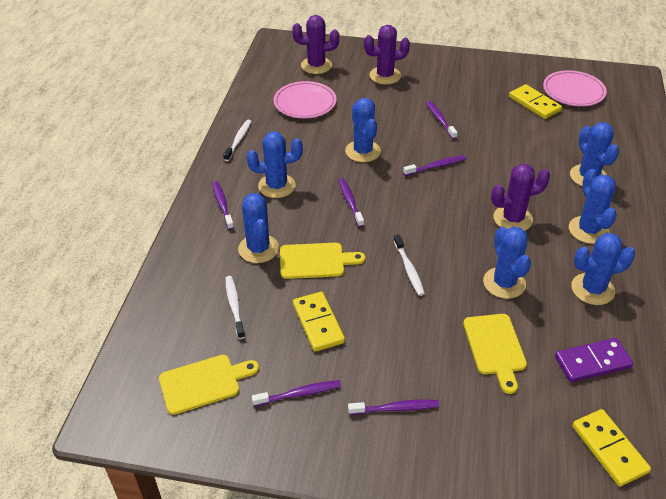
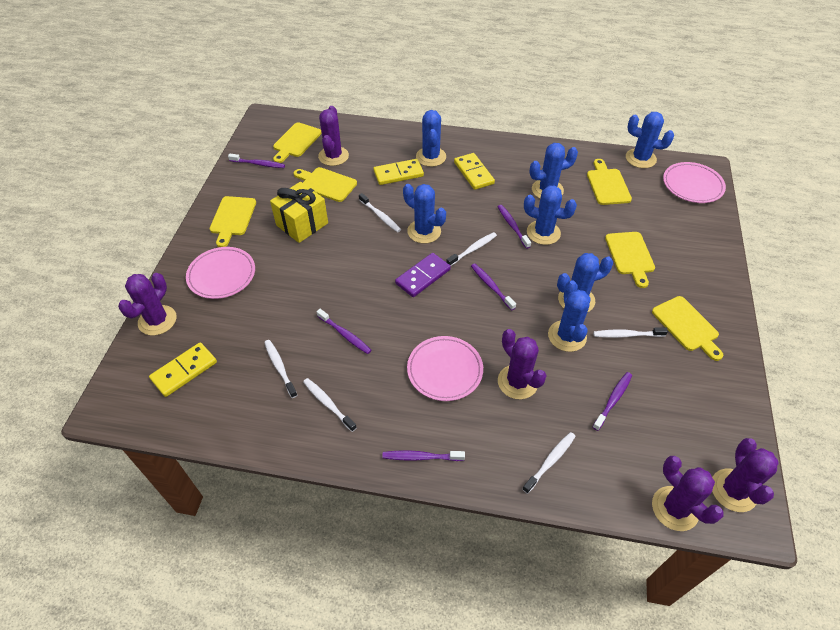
pink plate: [274,81,337,118] [543,70,607,106] = 2 -> [186,247,255,299] [407,336,483,401] [663,162,726,203] = 3
purple cactus: [292,15,339,74] [364,25,410,85] [491,164,550,231] = 3 -> [118,273,177,335] [318,106,349,166] [498,329,547,399] [652,456,724,531] [712,438,779,512] = 5
white toothbrush: [223,120,252,161] [225,276,245,339] [394,234,425,296] = 3 -> [264,340,297,398] [303,378,357,432] [359,193,401,232] [446,232,497,266] [522,432,576,494] [593,328,668,338] = 6
yellow cutting board: [159,355,259,415] [280,243,365,279] [463,314,527,394] = 3 -> [210,196,256,247] [273,122,322,163] [294,167,357,202] [587,159,632,205] [605,232,655,288] [652,296,723,361] = 6
yellow gift: none = 0 -> [270,182,328,243] = 1

